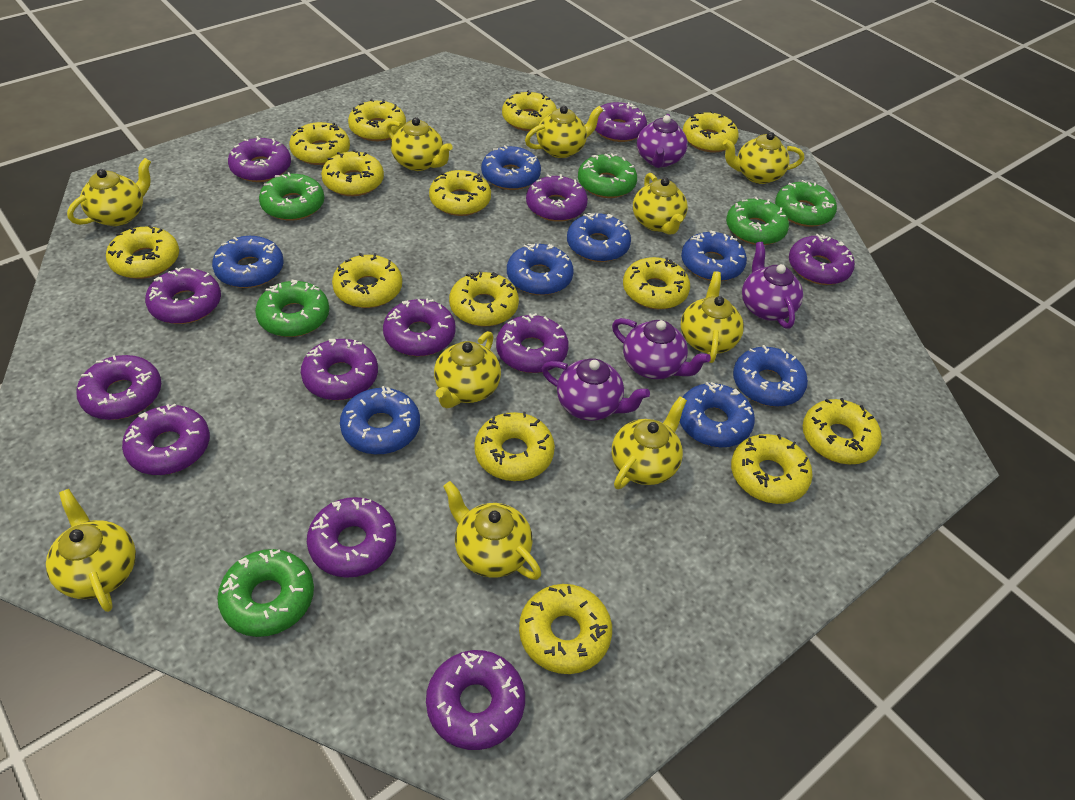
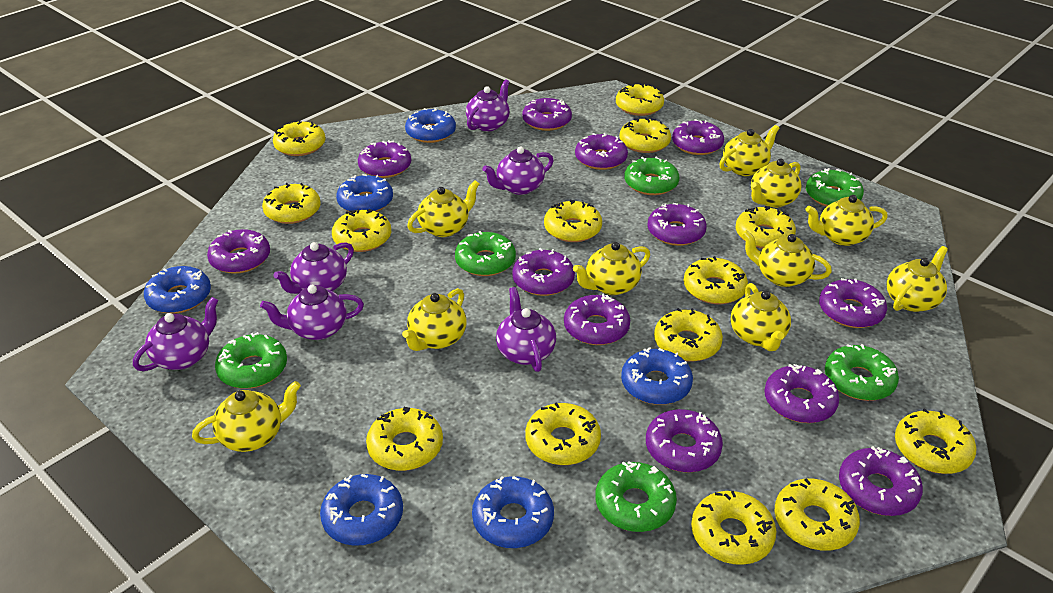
blue donut: [212,236,284,288] [340,386,420,454] [481,145,541,190] [507,244,574,295] [567,213,631,262] [680,382,755,448] [681,230,747,281] [733,345,808,407] = 8 -> [144,266,211,314] [320,474,403,546] [336,174,393,212] [405,108,456,143] [472,476,554,548] [621,347,693,405] = 6
purple teapot: [542,358,650,421] [612,318,711,379] [637,114,688,168] [742,242,803,329] = 4 -> [133,297,218,371] [260,285,364,340] [273,242,354,294] [466,80,510,131] [482,146,554,195] [496,287,556,372] = 6

